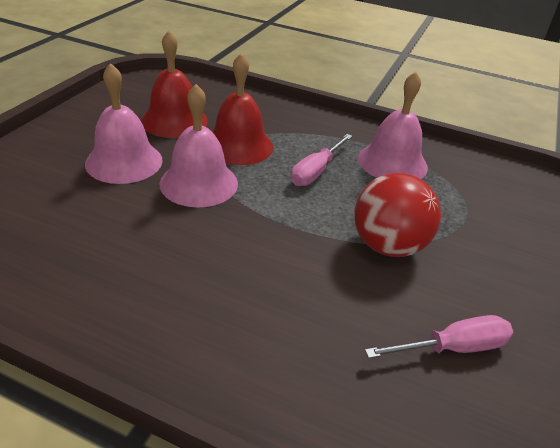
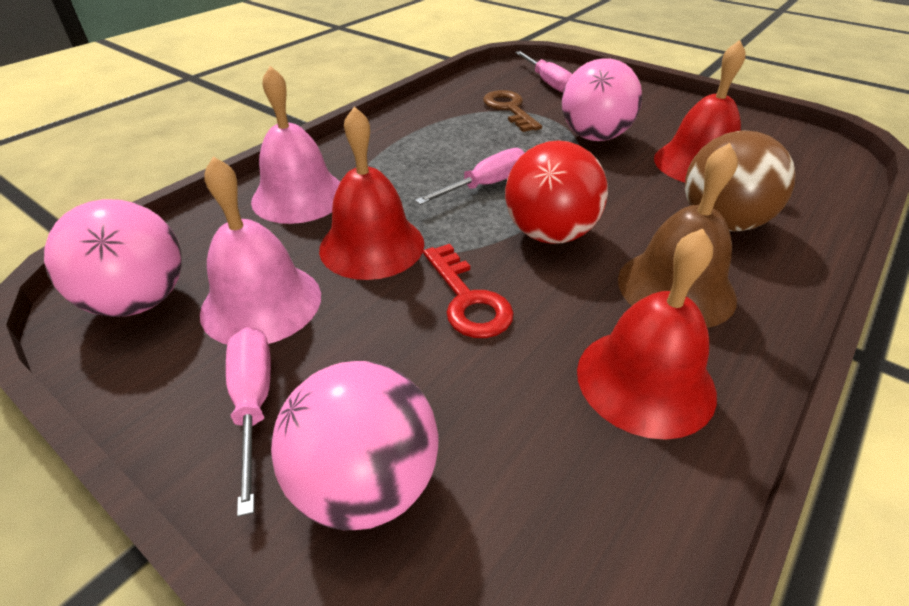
brown ball: none = 0 -> [685,131,796,231] = 1
brown bell: none = 0 -> [618,143,738,328] = 1
brown key: none = 0 -> [483,90,542,132] = 1
pink ball: none = 0 -> [44,199,182,317] [271,361,438,530] [562,58,642,141] = 3
pink bell: [85,63,163,184] [159,84,238,208] [358,72,428,179] = 3 -> [200,156,321,344] [251,66,340,224] = 2
pink screwdriver: [291,134,352,186] [365,315,513,358] = 2 -> [226,327,271,517] [415,148,524,205] [515,51,572,93] = 3
red bell: [141,30,208,138] [213,53,273,165] = 2 -> [319,106,424,280] [577,229,717,440] [654,40,746,183] = 3
red key: none = 0 -> [423,244,514,338] = 1

